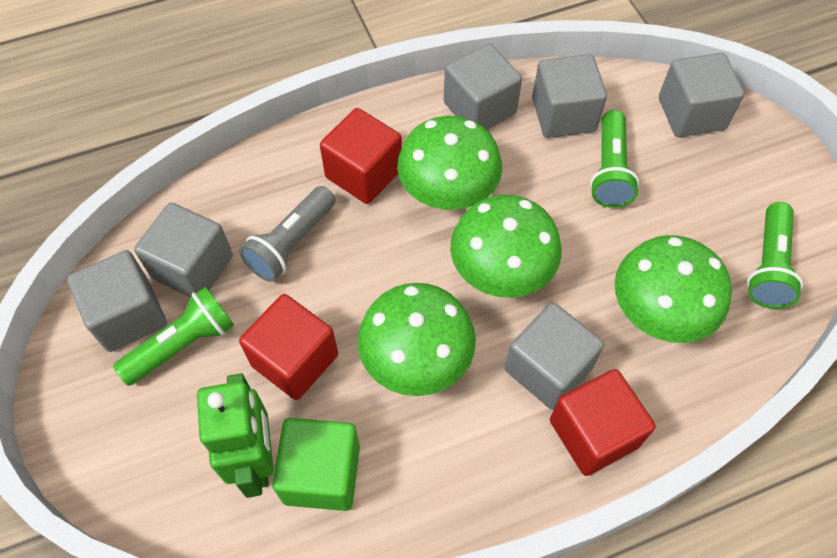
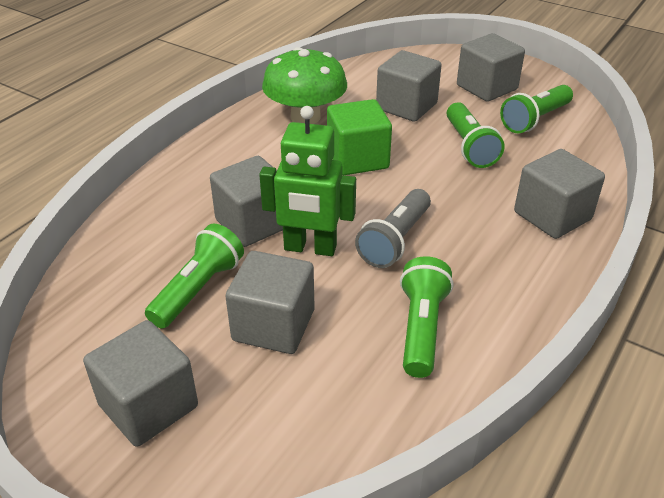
green flashlight: [113,286,234,386] [590,110,639,208] [747,202,803,309] = 3 -> [145,224,244,329] [400,256,453,378] [447,102,505,168] [500,85,573,133] = 4
green mushroom: [358,283,476,396] [397,116,502,210] [450,195,562,298] [615,235,732,343] = 4 -> [262,47,347,124] = 1
red cube: [239,294,338,400] [320,108,402,204] [550,369,656,476] = 3 -> none = 0

